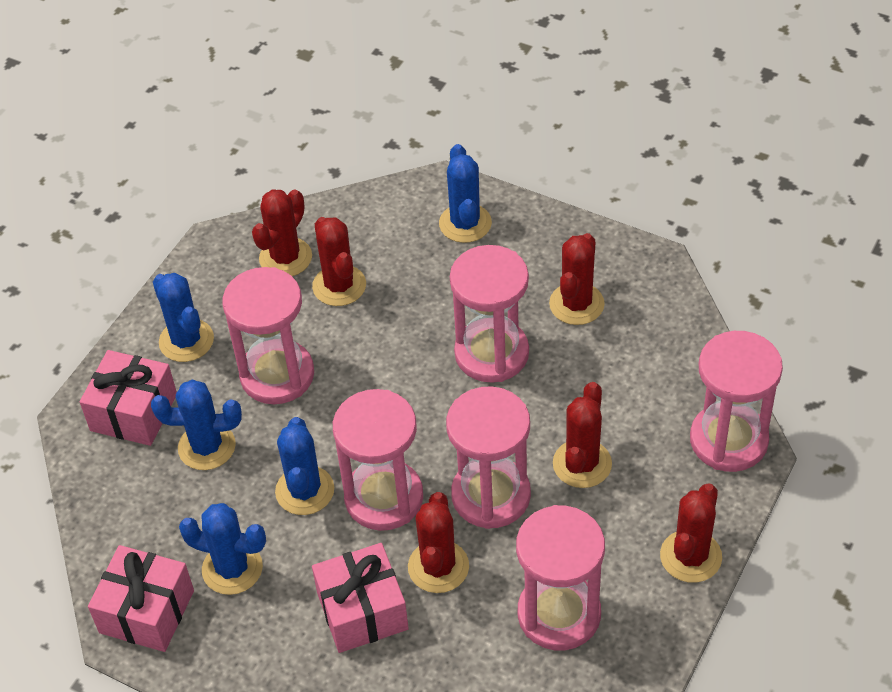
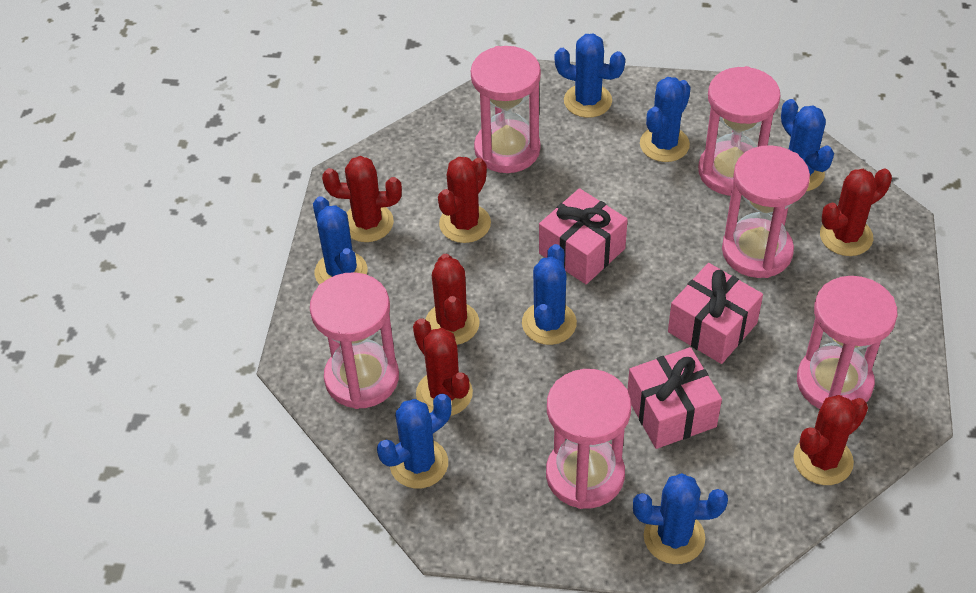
blue cactus: [151,380,242,470] [153,273,214,362] [179,503,266,595] [275,417,334,515] [439,144,492,243] = 5 -> [313,196,368,284] [377,394,451,489] [522,244,577,345] [555,34,625,118] [633,473,728,564] [640,77,691,162] [781,99,834,191] = 7

